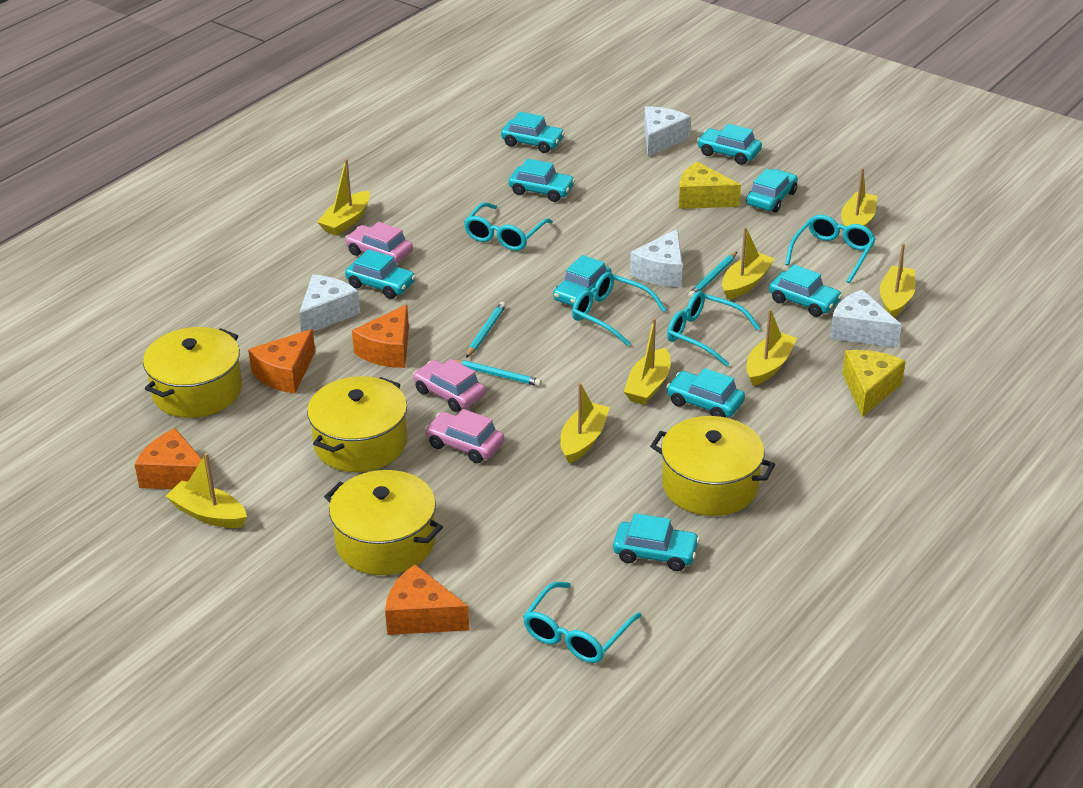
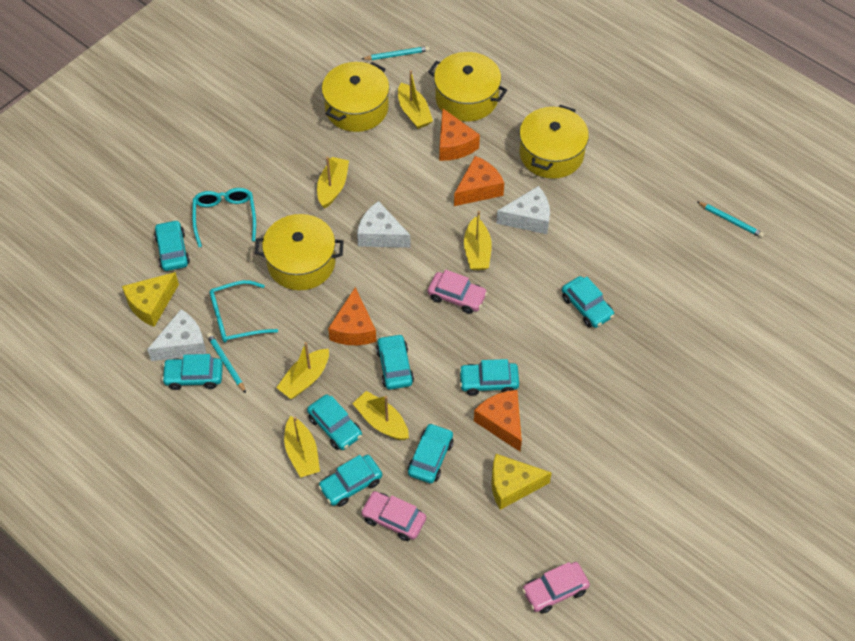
turquoise car: [345,249,416,299] [501,112,565,153] [509,159,575,202] [553,255,612,306] [613,513,700,571] [667,368,745,417] [697,124,762,165] [746,169,798,213] [769,265,842,317] = 9 -> [154,220,190,271] [162,354,223,390] [307,394,362,450] [318,455,382,507] [376,334,414,390] [408,423,454,483] [459,359,519,396] [562,276,614,328] = 8
turquoise glasses: [464,202,553,251] [523,582,642,663] [572,272,666,346] [667,291,760,367] [785,215,876,283] = 5 -> [192,188,256,247] [210,280,278,343] = 2
white cheese: [299,275,360,332] [630,229,683,287] [644,106,691,157] [830,289,901,348] = 4 -> [147,309,206,361] [357,201,411,248] [496,186,550,234] = 3
yellow boat: [166,453,247,528] [317,159,370,236] [560,382,610,463] [624,318,670,405] [722,227,774,300] [746,309,797,386] [841,168,877,227] [880,243,916,317] = 8 -> [276,342,329,399] [284,416,320,478] [317,157,349,208] [352,391,409,440] [398,70,433,129] [464,211,492,270] = 6

